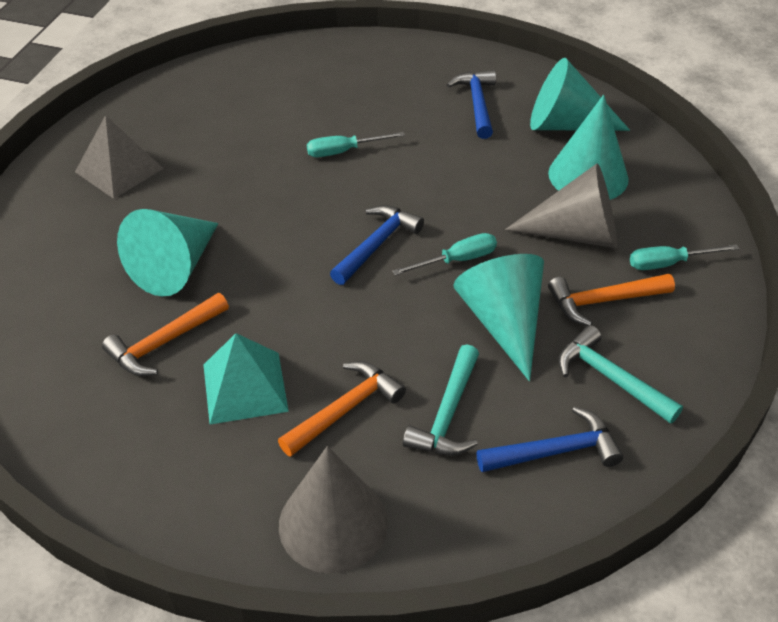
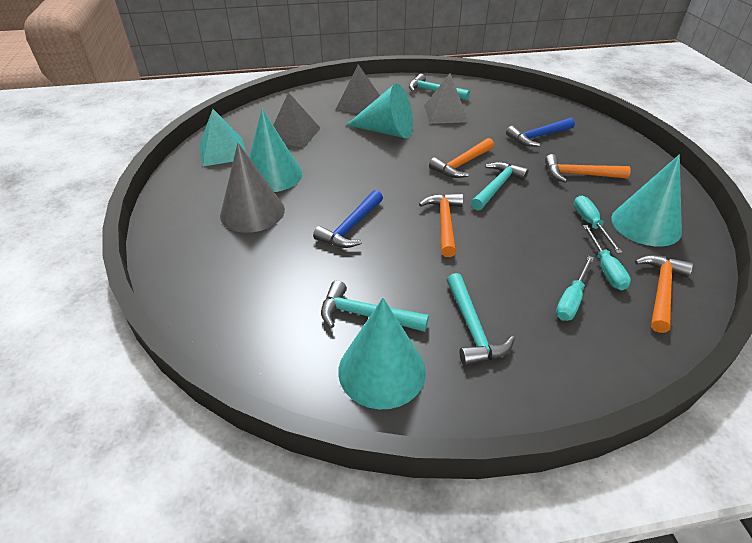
blue hammer: [330,205,424,285] [447,70,496,139] [477,406,623,472] = 3 -> [313,190,383,248] [506,118,575,147] = 2
grey cone: [279,446,388,574] [505,163,617,248] = 2 -> [220,143,285,233] = 1
grey pyramid: [75,115,164,199] = 1 -> [273,92,320,148] [335,64,380,113] [424,74,469,124] = 3
orange hammer: [102,293,229,376] [278,361,406,457] [548,274,675,326] = 3 -> [419,194,463,257] [429,138,494,178] [545,154,631,183] [635,255,693,333] = 4
turquoise hammer: [403,344,479,455] [558,325,683,424] = 2 -> [321,281,429,332] [409,74,470,101] [447,273,515,366] [471,162,529,211] = 4

